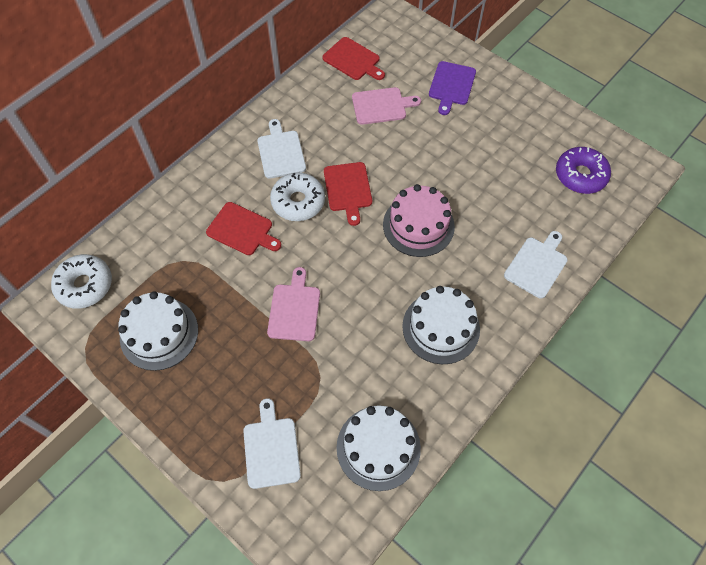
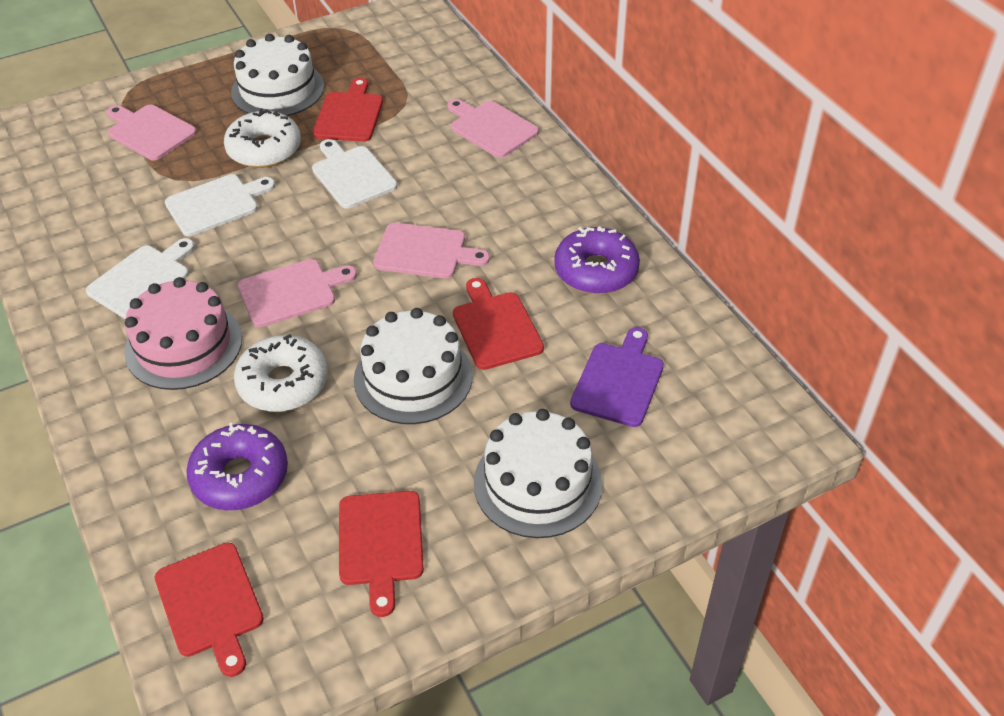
pink cutting board: [267,267,320,341] [352,87,421,125] = 2 -> [107,105,197,160] [238,259,357,327] [373,222,490,278] [447,99,539,158] = 4
purple donut: [556,147,611,194] = 1 -> [186,423,288,510] [554,226,640,294] = 2
red cutting board: [206,202,281,255] [322,37,385,80] [324,162,372,226] = 3 -> [155,543,264,677] [313,78,383,142] [339,491,424,617] [453,278,544,370] = 4

